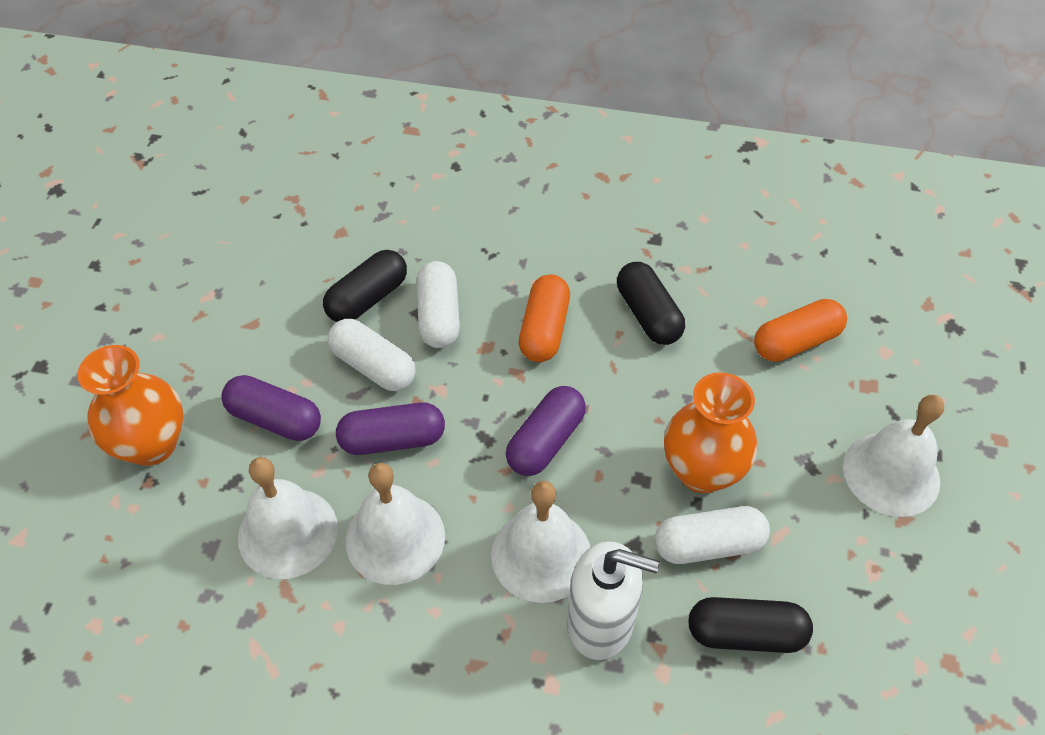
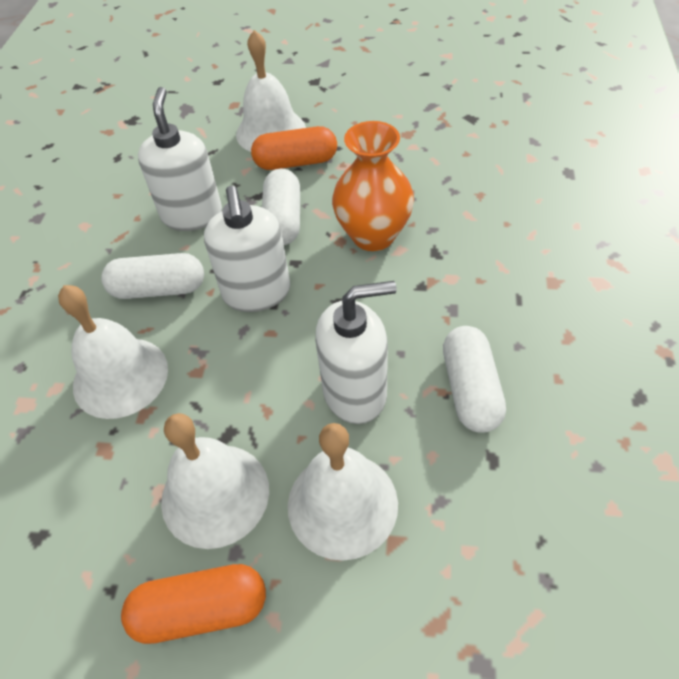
black capsule: [323,250,407,322] [617,262,685,345] [688,597,813,653] = 3 -> none = 0
orange vase: [78,345,183,466] [664,372,757,493] = 2 -> [332,121,414,251] = 1
purple capsule: [221,375,321,441] [336,402,445,455] [506,386,586,476] = 3 -> none = 0
white soap dispenser: [567,541,660,660] = 1 -> [138,87,222,231] [204,186,290,312] [315,281,397,424] = 3

